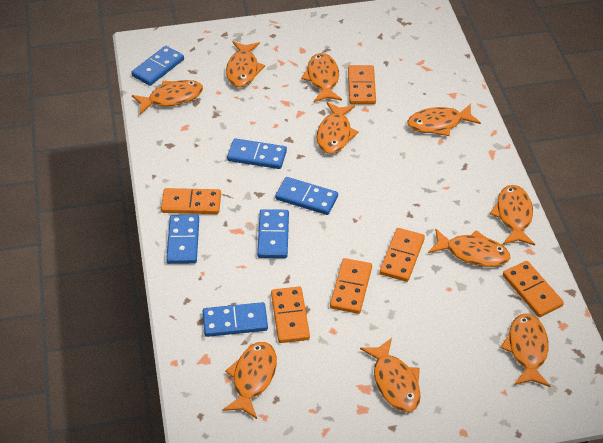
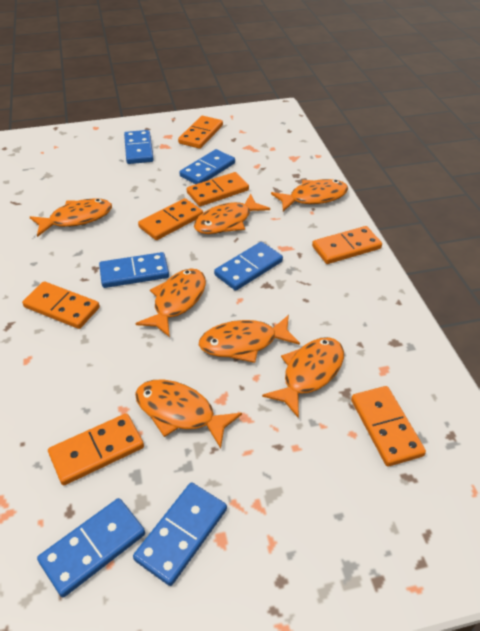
orange domino: [161,188,221,214] [271,287,310,343] [330,258,372,314] [348,65,376,104] [380,228,425,282] [503,261,564,317] = 6 -> [22,281,100,329] [48,413,144,485] [138,198,203,240] [178,116,223,149] [187,172,249,206] [312,226,382,264] [351,386,426,467] = 7
orange fish: [132,80,203,114] [222,342,277,419] [226,41,265,87] [301,53,342,102] [317,102,359,154] [360,338,421,412] [407,103,481,136] [428,228,510,267] [490,185,535,245] [501,313,550,387] = 10 -> [30,198,112,237] [135,269,206,337] [135,379,242,449] [194,194,270,234] [199,315,300,363] [262,337,344,418] [271,179,348,211] = 7

